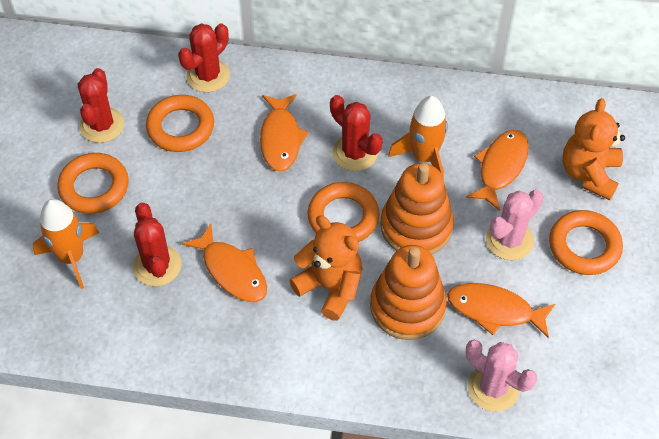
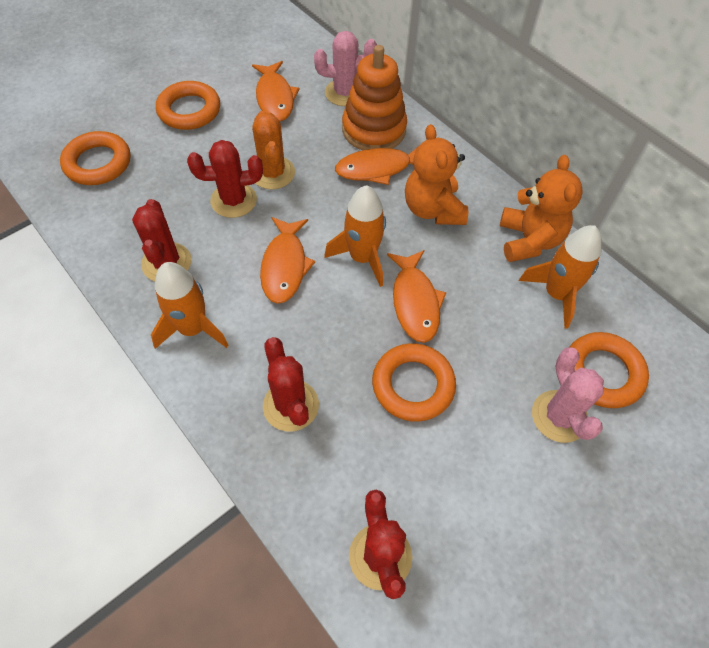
orange cactus: none = 0 -> [252,111,295,190] = 1
orange rocket: [33,199,99,289] [388,96,448,179] = 2 -> [151,262,228,349] [324,185,386,287] [519,225,602,329] = 3
orange stacking toy: [370,245,447,340] [381,163,454,254] = 2 -> [342,45,407,150] = 1

